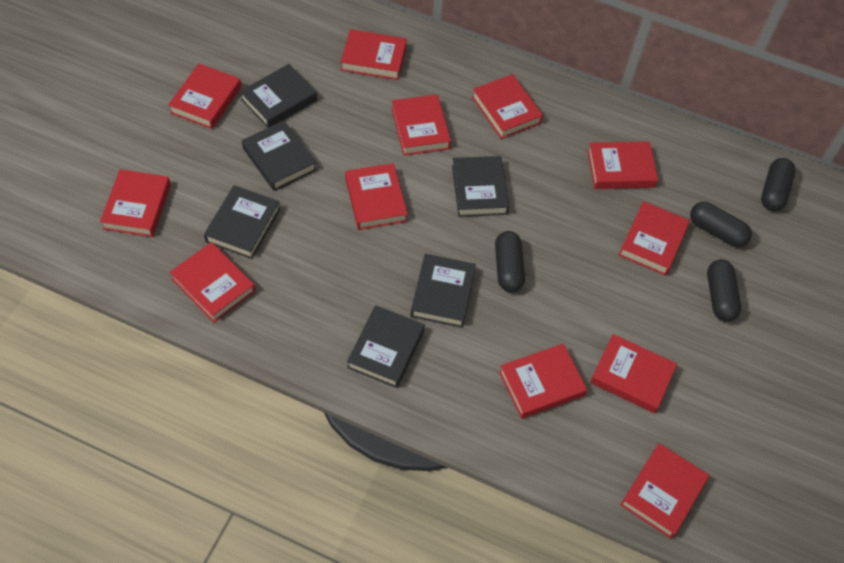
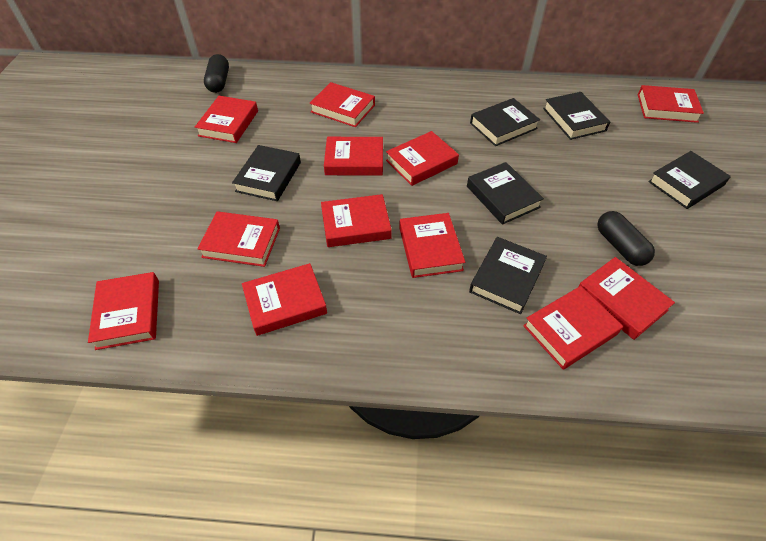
black capsule: [495,231,525,292] [690,202,752,247] [707,259,741,322] [761,158,796,211] = 4 -> [204,54,229,93] [597,211,655,266] = 2

